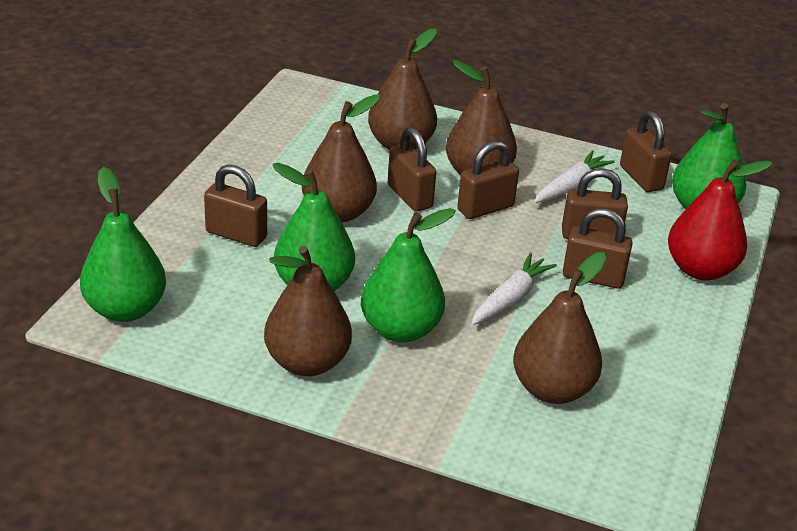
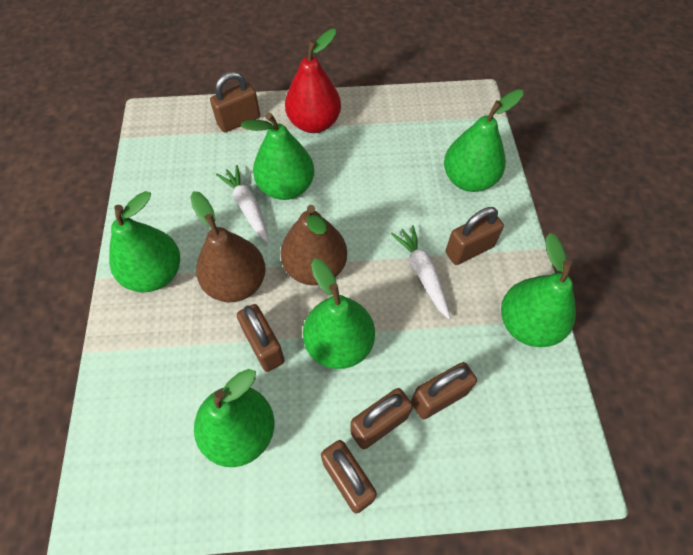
brown pear: [264,246,352,376] [302,94,380,222] [368,29,437,150] [446,60,517,175] [513,252,606,404] = 5 -> [190,191,266,302] [280,205,347,285] = 2
green pear: [80,167,166,322] [273,163,355,291] [361,208,456,342] [672,103,746,210] = 4 -> [109,191,180,292] [194,369,274,467] [241,113,314,200] [303,258,375,369] [444,89,523,192] [501,233,576,347] = 6

